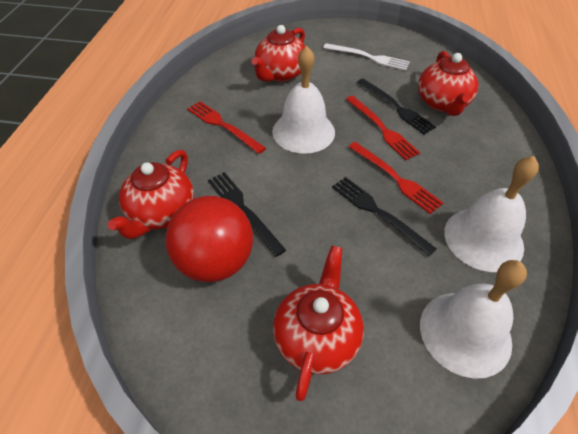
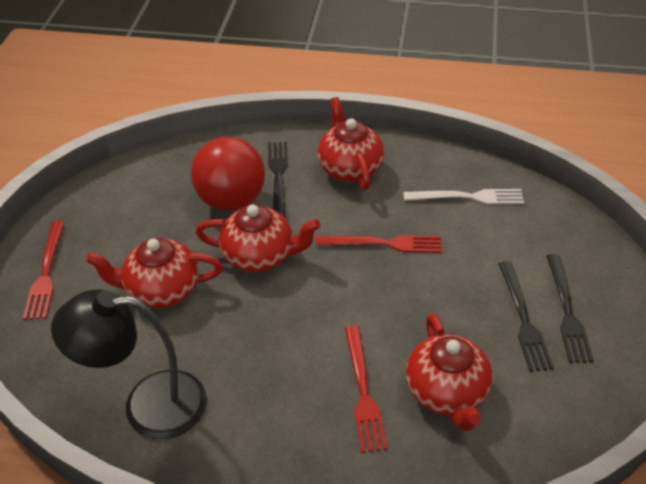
black lamp: none = 0 -> [51,289,207,440] = 1
white bell: [272,46,335,154] [420,260,527,379] [444,156,539,272] = 3 -> none = 0

